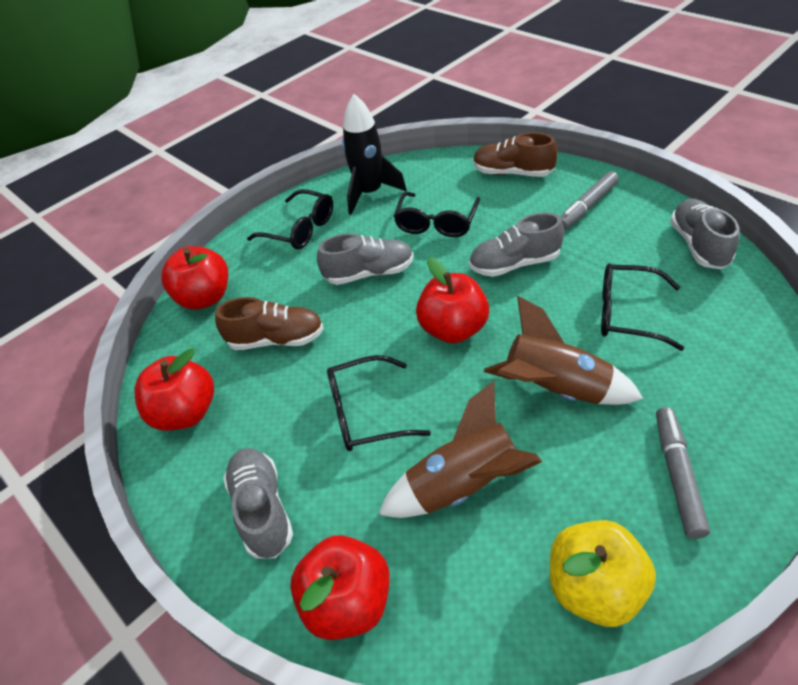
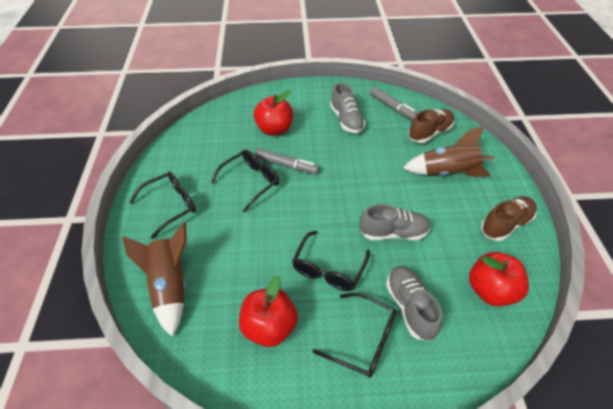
black rocket: [342,94,407,215] = 1 -> none = 0
grey shoe: [223,448,293,559] [317,233,414,285] [469,213,564,277] [670,199,739,269] = 4 -> [330,83,366,133] [359,204,431,240] [386,266,442,341] = 3
red apple: [135,349,214,431] [162,246,228,310] [290,535,390,640] [416,257,489,343] = 4 -> [239,276,298,347] [254,90,293,136] [469,252,529,306] = 3
yellow apple: [550,520,656,627] = 1 -> none = 0

